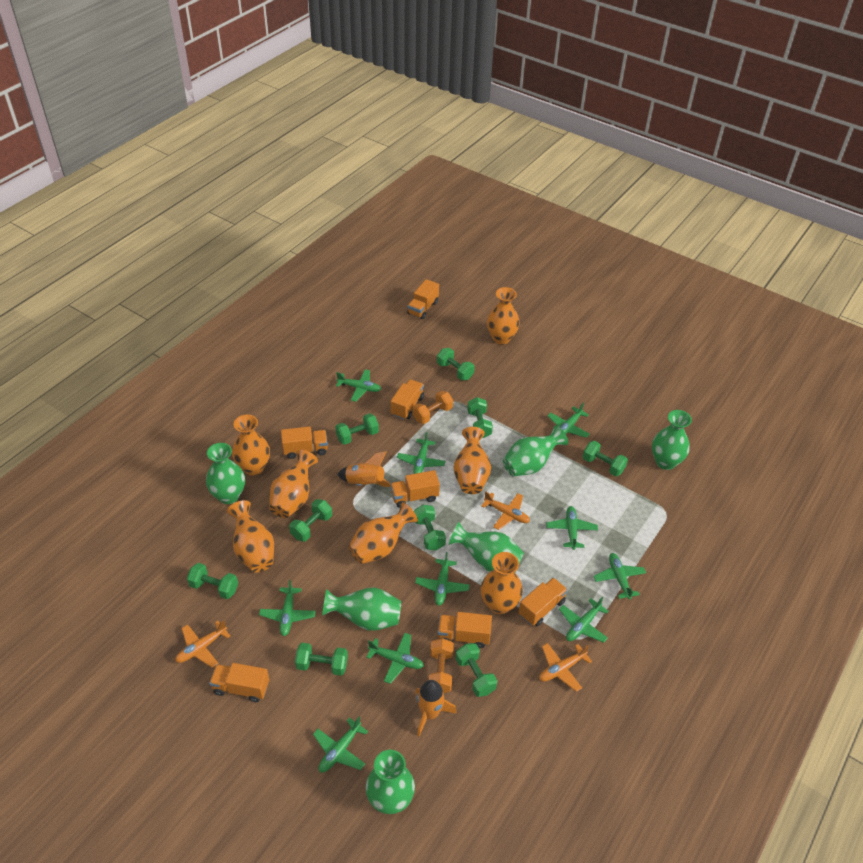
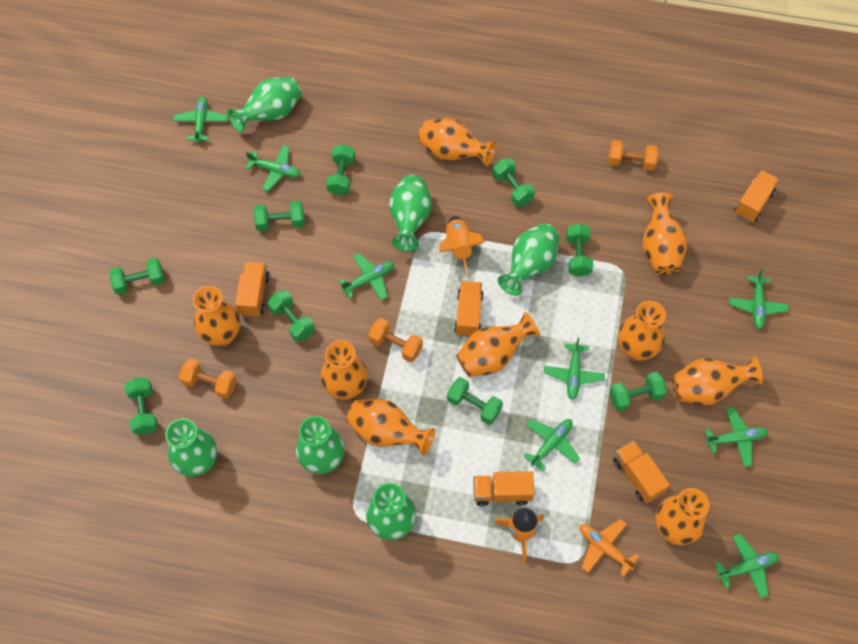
green plane: [259,580,315,636] [313,717,368,773] [336,369,381,402] [366,633,424,684] [397,432,445,474] [415,552,470,606] [546,506,598,550] [547,403,590,438] [559,597,609,643] [593,553,646,600] = 10 -> [173,96,228,143] [246,145,301,191] [338,253,394,300] [523,419,580,471] [544,337,605,400] [705,407,768,467] [715,534,779,598] [729,269,789,329] = 8
orange dumbbell: [413,391,453,424] [429,638,454,693] = 2 -> [179,358,237,399] [368,318,423,362] [608,140,659,171] = 3
orange plane: [175,621,230,668] [481,491,530,530] [539,643,592,692] = 3 -> [579,519,639,577] = 1
orange truck: [209,663,269,702] [281,426,328,459] [390,379,424,420] [390,470,440,508] [407,279,439,319] [438,612,492,648] [518,578,568,626] = 7 -> [235,262,270,317] [454,281,484,337] [473,471,535,506] [613,440,670,503] [734,170,779,222] = 5
orange vase: [227,500,274,573] [232,414,270,476] [269,450,318,518] [348,502,418,564] [454,427,491,494] [481,552,523,615] [487,287,520,345] = 7 -> [193,286,240,346] [320,340,368,400] [347,399,435,456] [418,118,496,166] [456,312,540,377] [618,301,666,361] [642,192,687,275] [655,488,709,545] [672,356,763,405] = 9

